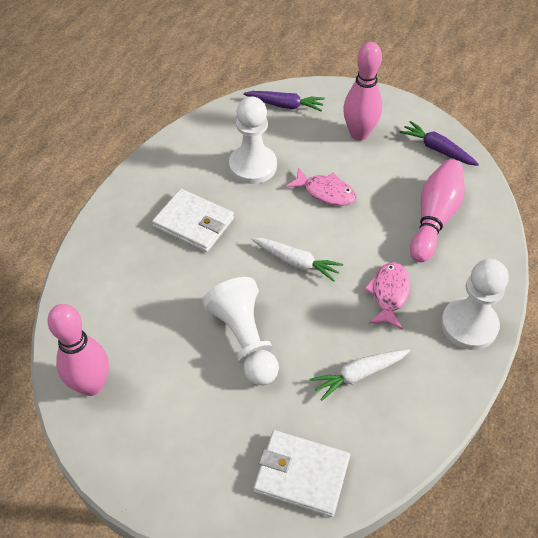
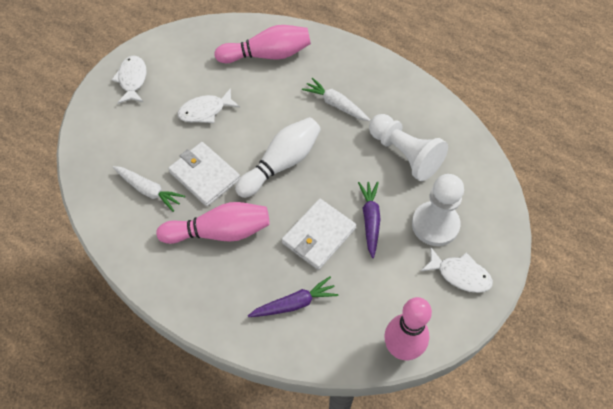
pink fish: [286,167,357,206] [364,262,410,330] = 2 -> none = 0
white bowling pin: none = 0 -> [235,117,321,198] = 1
white fish: none = 0 -> [112,56,147,104] [178,88,240,123] [420,247,493,293] = 3
white pawn: [202,277,279,385] [229,96,277,184] [441,259,509,350] = 3 -> [369,114,448,181] [412,174,464,246] = 2

